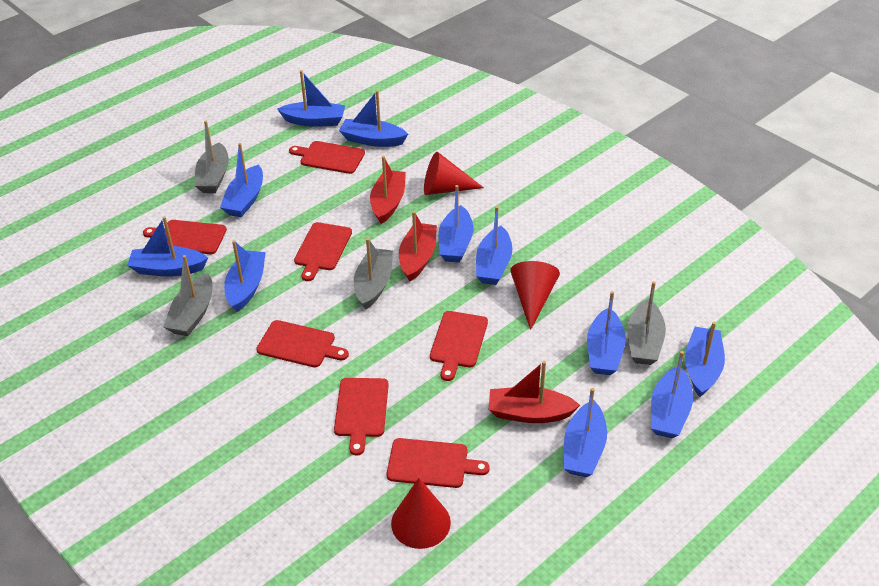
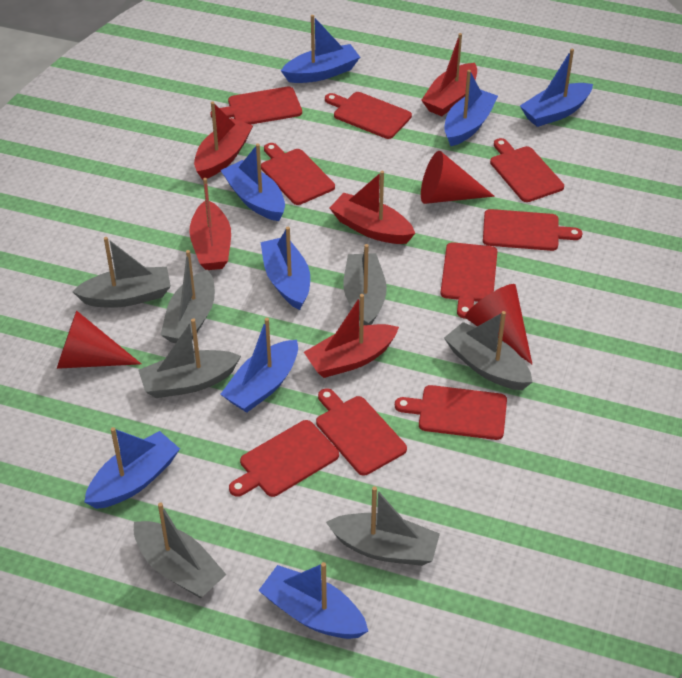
blue boat: [127,216,208,277] [220,143,263,217] [224,240,266,312] [277,70,345,127] [339,90,408,147] [439,185,473,263] [476,206,512,285] [564,388,607,477] [587,291,626,375] [651,351,693,439] [685,322,725,397] = 11 -> [84,427,180,509] [220,143,285,221] [220,318,298,412] [258,562,368,639] [260,227,310,310] [281,15,360,83] [444,70,498,146] [520,49,593,127] = 8
grey boat: [163,255,212,336] [195,120,229,193] [354,238,393,310] [627,281,666,365] = 4 -> [72,237,171,308] [134,502,227,599] [139,318,241,398] [161,250,215,343] [326,486,440,566] [344,244,387,325] [444,311,532,390] = 7
red boat: [370,156,406,224] [399,211,437,282] [489,361,580,423] = 3 -> [189,178,231,270] [194,102,253,180] [304,294,399,378] [330,171,415,244] [421,33,477,116] = 5
red cutting board: [143,220,227,254] [256,320,349,367] [289,141,365,174] [294,222,352,281] [334,378,389,456] [387,438,490,488] [430,311,488,381] = 7 -> [210,86,302,125] [229,420,339,497] [261,143,335,205] [316,388,407,476] [325,92,412,139] [395,385,507,440] [441,242,497,318] [483,209,583,251] [490,138,564,202] = 9

